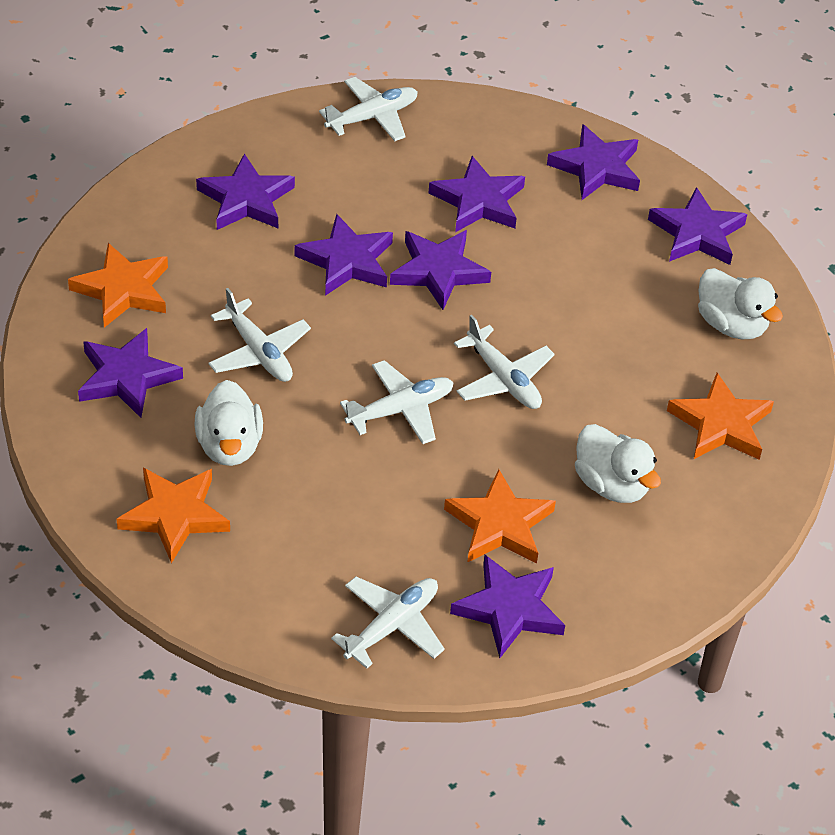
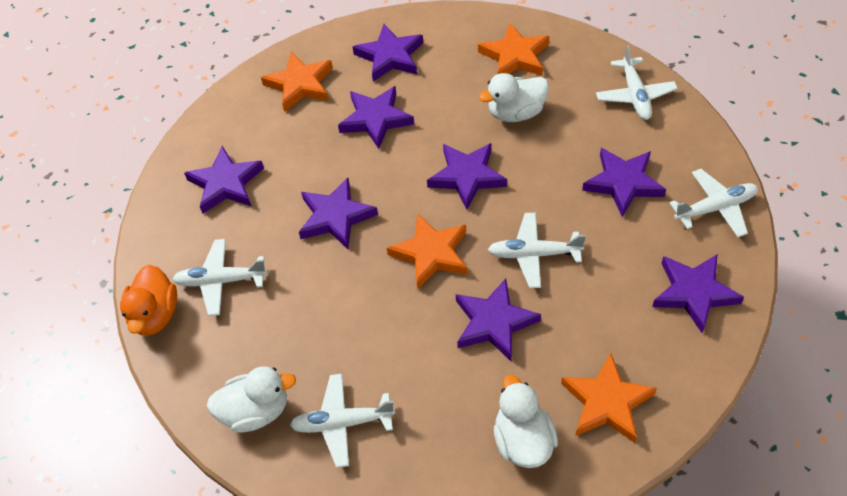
orange duck: none = 0 -> [120,265,177,336] = 1

